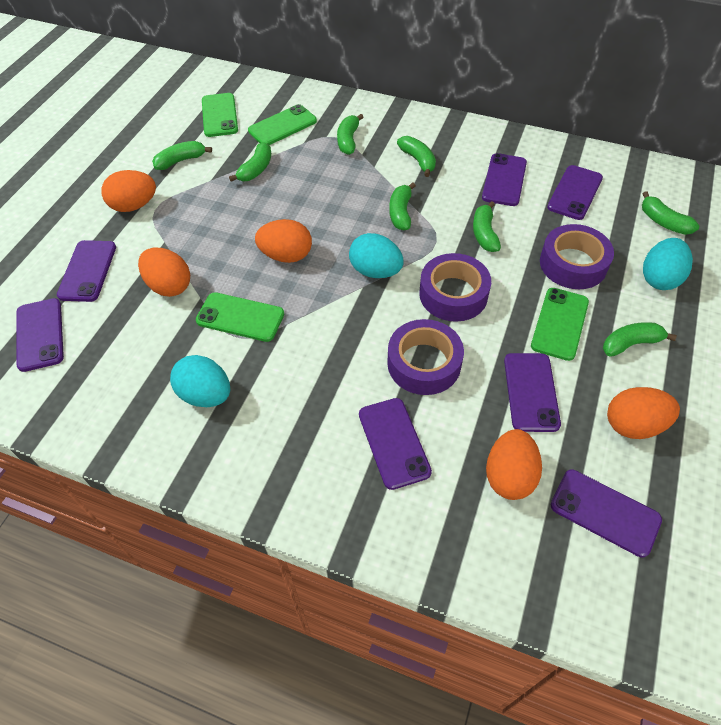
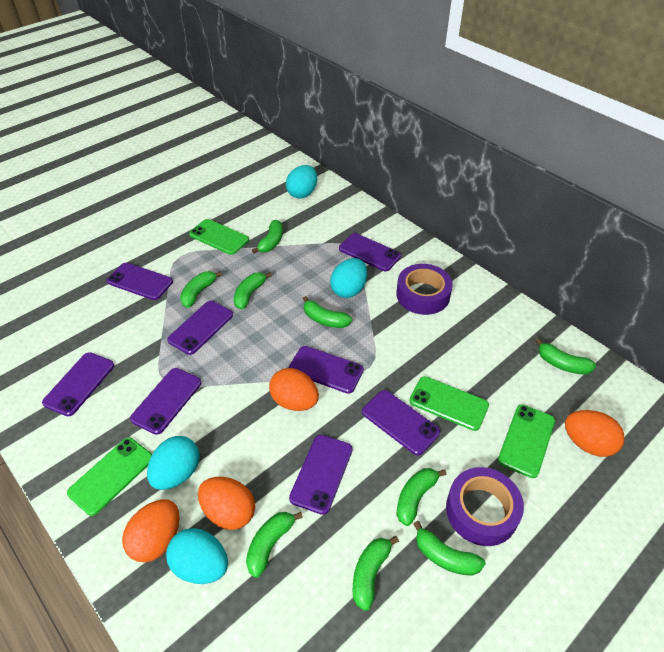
green banana: [152,141,212,170] [229,142,271,181] [337,114,364,155] [389,182,416,230] [397,136,436,177] [473,201,501,252] [603,322,677,356] [642,191,699,235] = 8 -> [180,271,222,308] [234,272,272,309] [246,512,303,578] [252,220,283,253] [303,296,352,328] [353,536,399,611] [396,468,447,526] [413,521,486,576] [536,338,596,375] = 9
orange egg: [101,170,156,212] [138,248,190,297] [255,219,312,263] [486,429,542,500] [607,387,680,439] = 5 -> [122,499,180,562] [198,477,255,530] [269,368,319,411] [565,410,624,457] = 4
purple phone: [16,298,64,372] [57,240,116,302] [359,398,432,490] [482,153,527,206] [504,353,561,432] [547,165,603,220] [550,470,662,557] = 7 -> [42,352,114,416] [107,263,173,300] [130,368,201,435] [167,301,233,355] [289,346,364,394] [289,435,353,515] [339,233,401,271] [362,390,440,455] = 8
purple tape: [387,319,464,395] [419,253,491,322] [540,224,614,289] = 3 -> [396,264,453,315] [446,467,524,546] = 2
turquoise egg: [170,355,230,407] [349,233,404,278] [643,238,693,290] = 3 -> [147,436,200,490] [166,528,228,584] [286,165,317,199] [330,258,367,298] = 4

